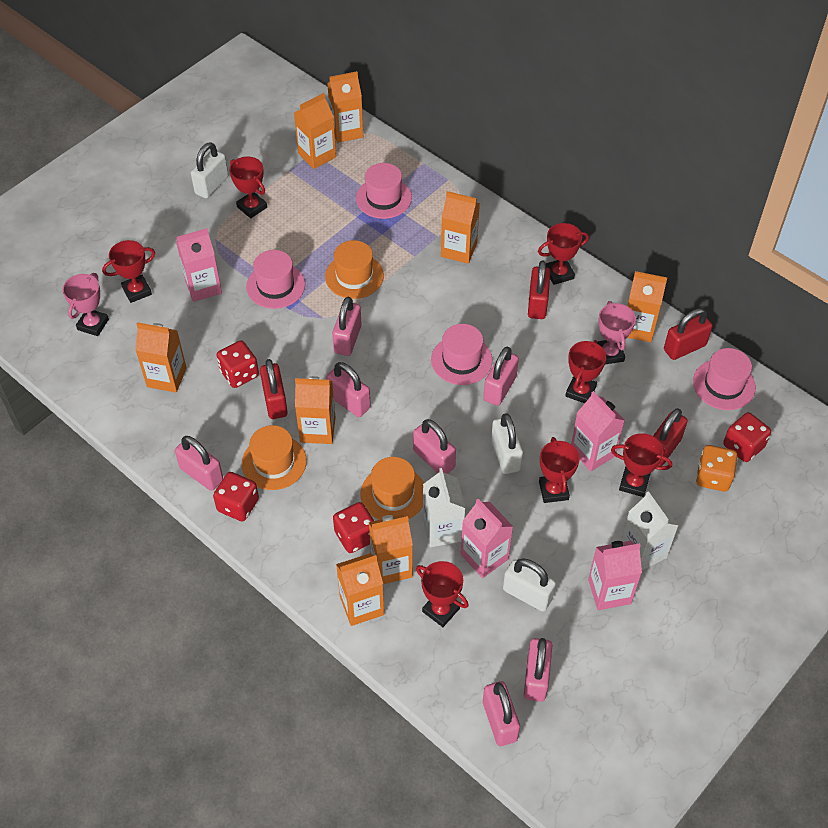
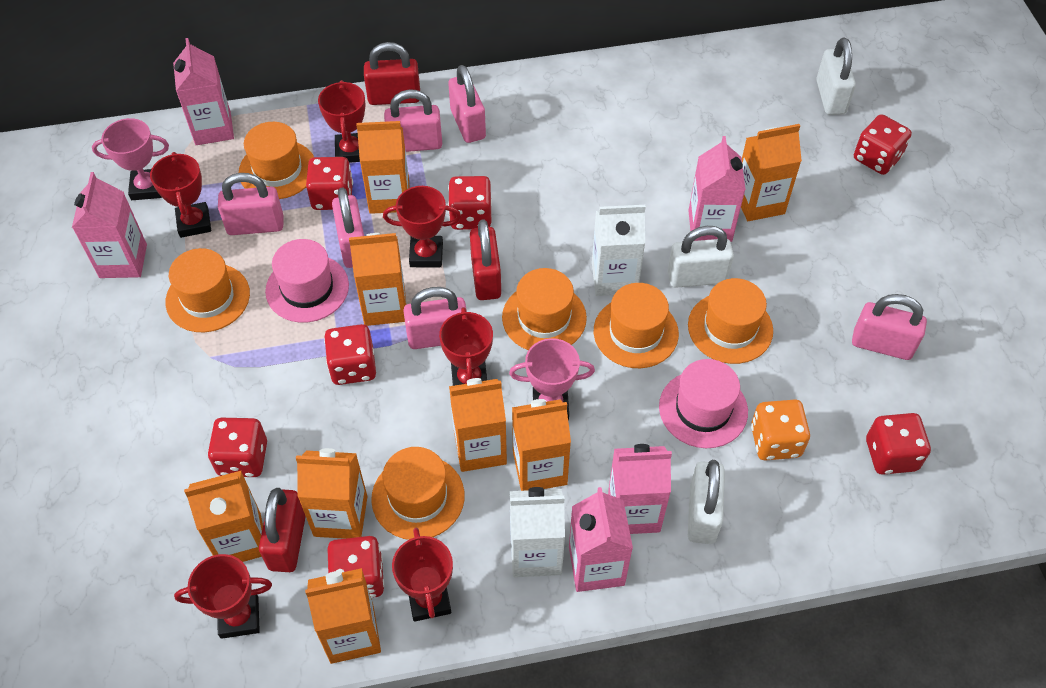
orange hat: [242,425,307,490] [325,240,384,299] [360,457,424,520] = 3 -> [165,248,250,332] [239,122,314,199] [371,447,465,540] [502,268,587,350] [594,283,679,368] [688,278,773,364] = 6
pink carton: [176,228,222,302] [461,499,513,578] [571,391,625,471] [588,541,642,610] = 4 -> [72,172,147,278] [173,38,234,145] [569,487,633,592] [608,444,672,534] [688,136,746,242] = 5
pink hat: [246,250,305,309] [356,163,412,219] [431,324,492,385] [693,348,756,410] = 4 -> [265,239,349,323] [659,359,748,448] = 2
pink padlock: [175,436,223,491] [326,362,371,417] [332,297,362,356] [413,419,456,474] [483,347,519,406] [483,681,520,746] [524,638,552,702] = 7 -> [218,173,283,235] [332,188,364,268] [384,89,442,152] [403,287,467,349] [448,65,486,143] [852,294,927,360] = 6
red dice: [213,472,259,521] [216,340,259,388] [333,502,374,553] [723,412,771,462] = 4 -> [208,418,267,477] [306,157,353,210] [324,324,376,385] [327,536,384,598] [448,176,492,230] [854,114,912,175] [866,413,931,475] = 7
red padlock: [260,359,288,419] [528,261,550,319] [653,408,688,466] [664,308,713,360] = 4 -> [259,488,306,572] [364,42,420,105] [470,219,501,300] = 3
red trophy: [102,240,155,303] [229,157,267,218] [416,561,469,627] [538,223,589,285] [539,437,580,503] [565,340,606,403] [611,433,672,497] = 7 -> [150,152,211,238] [174,554,272,639] [318,80,365,163] [383,186,461,267] [392,528,453,622] [439,307,493,386] = 6

